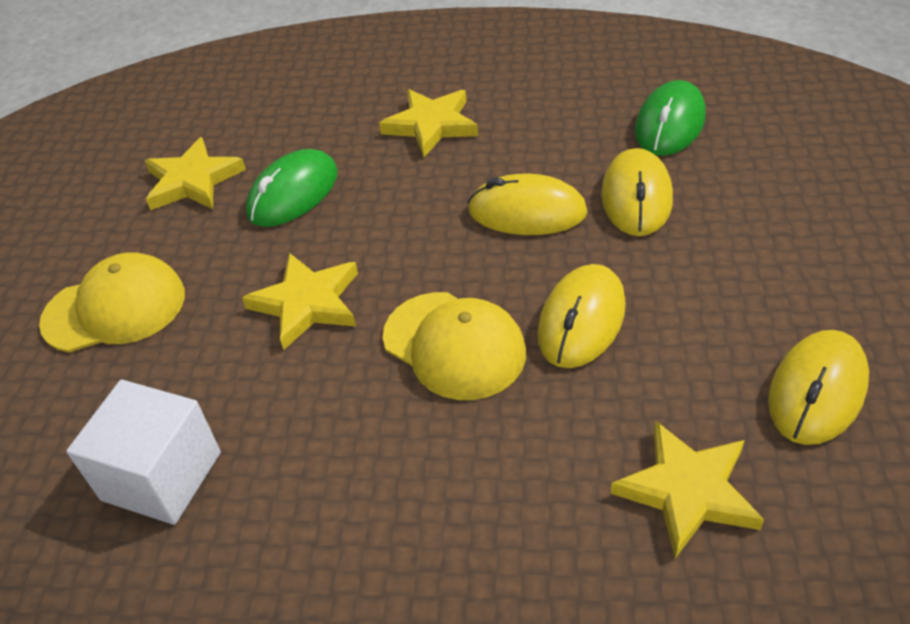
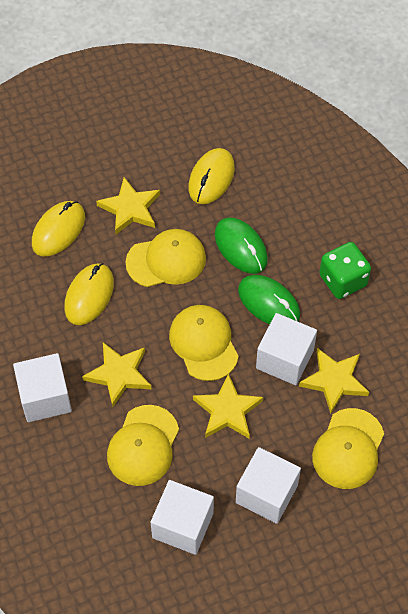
green dice: none = 0 -> [319,242,371,299] = 1
white cube: [66,380,221,525] = 1 -> [13,353,72,422] [151,480,214,555] [236,447,301,524] [256,313,317,385] = 4
yellow cap: [39,252,185,352] [383,292,526,400] = 2 -> [107,405,179,486] [126,229,206,287] [169,305,239,381] [312,408,384,489] = 4
yellow mouse: [468,174,587,235] [537,264,626,368] [601,148,673,236] [768,330,869,445] = 4 -> [32,201,85,256] [64,263,114,325] [188,148,235,204] = 3

